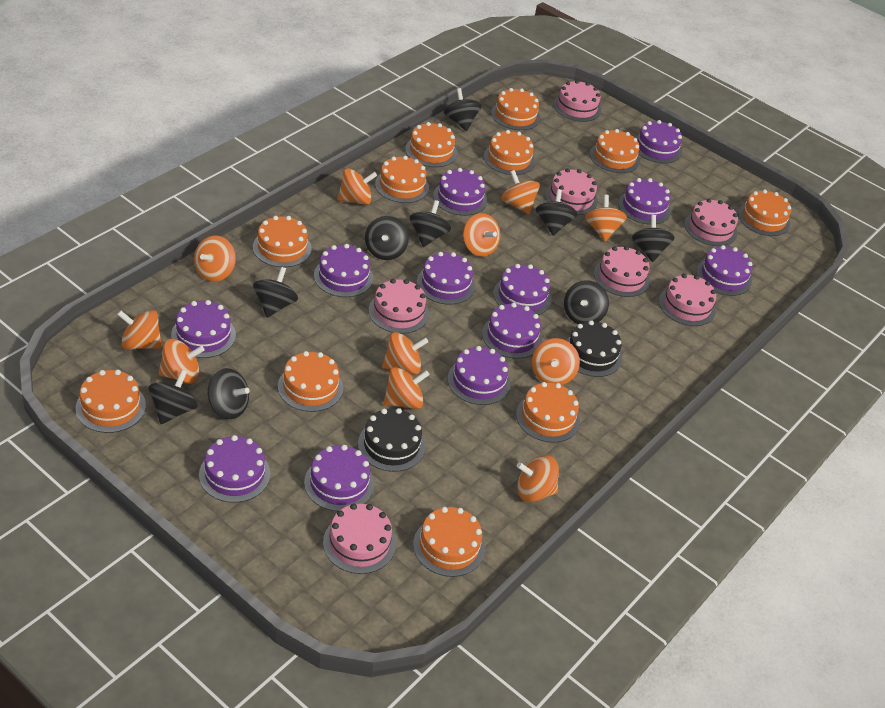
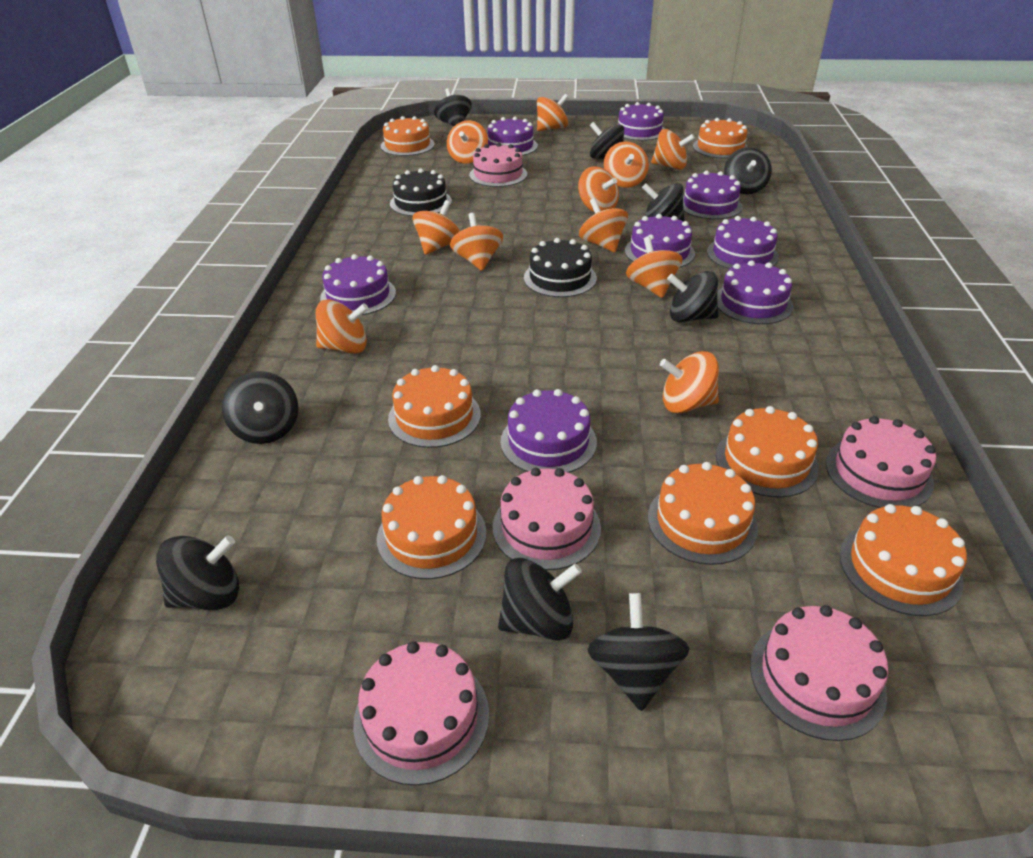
orange cake: [75,370,146,433] [253,216,312,267] [278,351,343,412] [375,156,429,203] [405,122,457,167] [413,507,485,577] [484,130,535,175] [491,88,540,130] [516,382,580,443] [590,129,640,173] [738,189,791,236] = 11 -> [377,475,486,579] [381,116,435,156] [388,365,481,448] [648,462,758,565] [693,118,748,159] [716,406,819,498] [840,504,967,616] = 7
pink cake: [323,503,396,574] [369,279,429,334] [545,168,598,215] [553,80,601,122] [594,246,650,297] [659,274,716,326] [684,199,738,246] = 7 -> [353,641,489,785] [469,143,527,187] [493,468,601,570] [750,605,888,741] [826,416,936,508] = 5
purple cake: [171,300,236,358] [199,435,270,503] [304,445,374,511] [314,244,373,297] [417,252,475,305] [433,168,487,216] [448,346,510,405] [482,303,542,359] [493,264,552,315] [618,178,671,225] [635,120,682,163] [696,245,753,296] = 12 -> [320,254,396,315] [487,117,538,156] [501,389,597,473] [618,102,665,141] [625,214,695,267] [683,171,742,219] [707,216,779,269] [717,260,794,324] = 8

